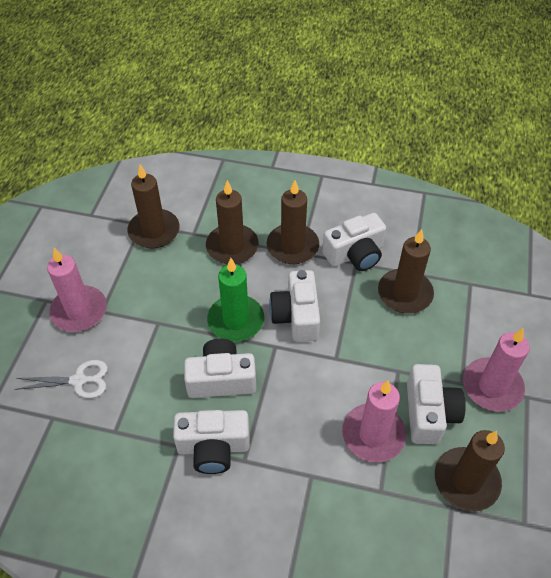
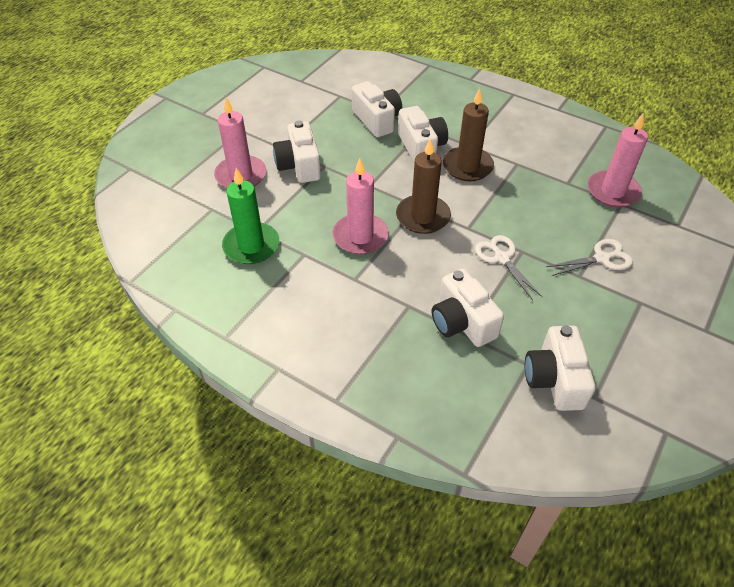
brown candle: [127,164,180,249] [206,180,259,264] [267,180,319,264] [378,229,434,313] [435,430,505,511] = 5 -> [396,139,451,234] [443,88,494,181] = 2
white scissors: [15,360,108,398] = 1 -> [475,235,542,300] [547,239,633,276] = 2

